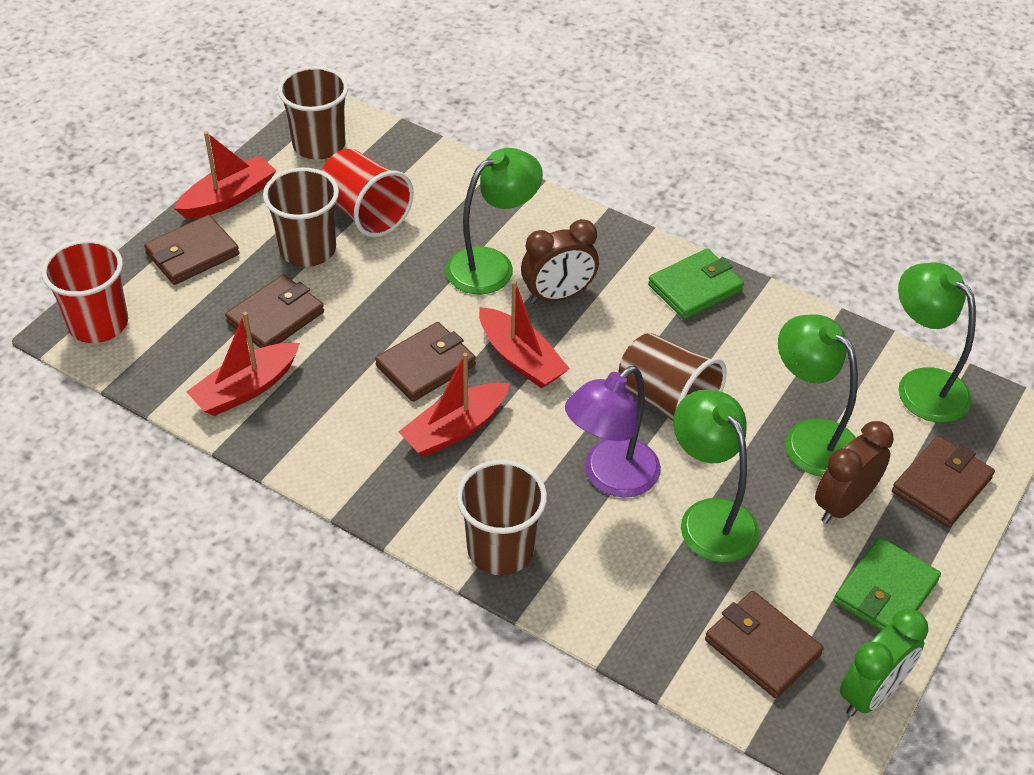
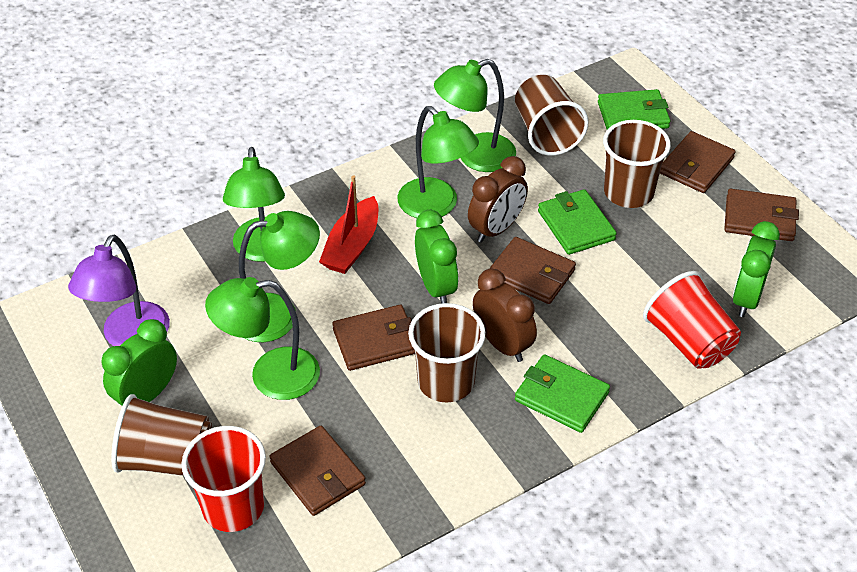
green clock: [840,609,928,717] = 1 -> [102,319,177,405] [415,210,458,304] [733,221,780,317] = 3
green lamp: [445,148,543,295] [673,390,759,563] [778,314,858,477] [898,262,976,423] = 4 -> [205,277,320,400] [223,147,285,262] [239,211,320,342] [397,106,479,218] [434,59,516,172] = 5
green wallet: [648,248,744,320] [834,537,941,631] = 2 -> [515,354,610,433] [538,189,617,255] [598,89,671,130] = 3
red boat: [174,131,276,219] [186,312,300,416] [398,353,510,457] [479,281,570,389] = 4 -> [319,175,378,274] = 1

